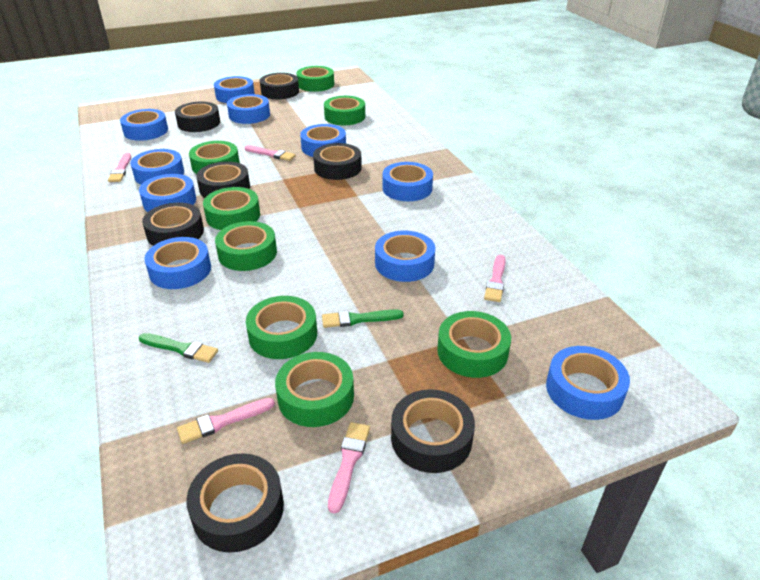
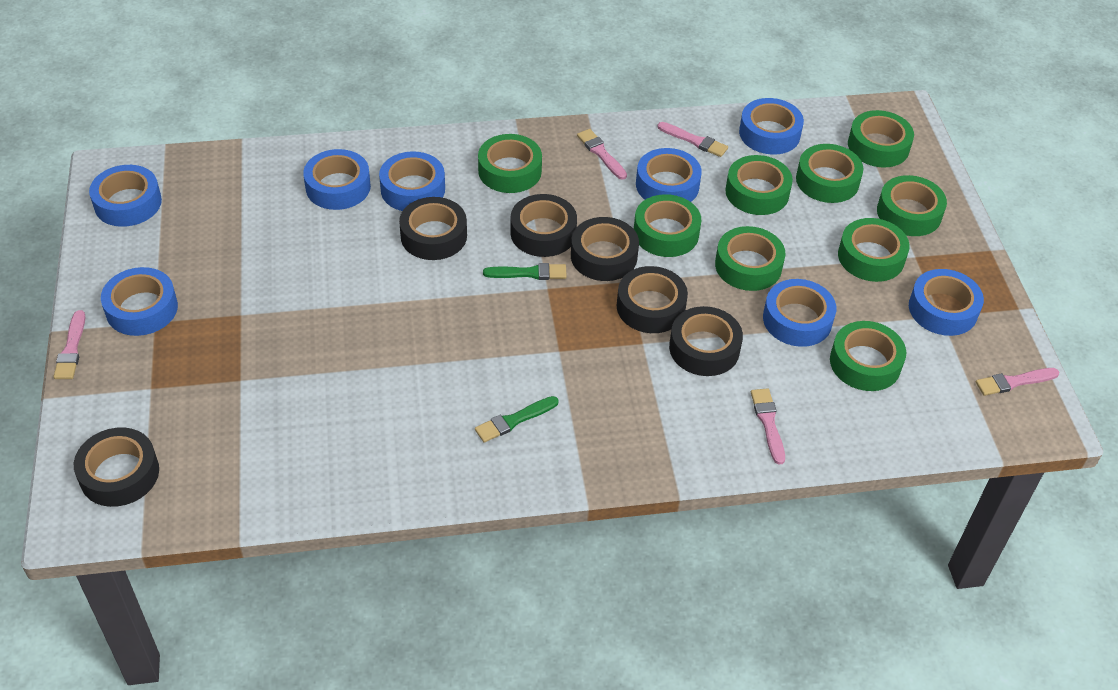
black tape: [142,203,204,246] [175,102,220,132] [186,453,284,553] [196,162,250,198] [260,73,299,99] [313,143,362,180] [391,389,475,473] = 7 -> [74,427,159,507] [399,197,467,260] [510,194,577,257] [571,217,639,281] [617,266,688,333] [669,306,743,376] = 6
blue tape: [120,109,168,141] [130,149,184,185] [139,174,196,212] [144,237,211,289] [214,76,255,103] [227,94,270,124] [300,124,346,157] [375,230,435,282] [382,162,433,201] [546,346,630,420] = 10 -> [89,165,162,227] [101,267,178,336] [303,149,371,210] [379,151,445,211] [636,148,702,202] [739,98,804,155] [763,279,836,347] [909,269,984,336] = 8
green tape: [189,141,240,174] [203,187,260,230] [215,221,277,271] [246,296,317,359] [275,352,354,427] [296,66,334,92] [324,96,365,125] [437,311,511,378] = 8 -> [478,134,542,193] [634,194,701,257] [715,226,785,291] [725,155,793,215] [796,144,863,203] [830,321,907,391] [838,218,910,282] [848,110,914,167] [877,175,947,236] = 9

